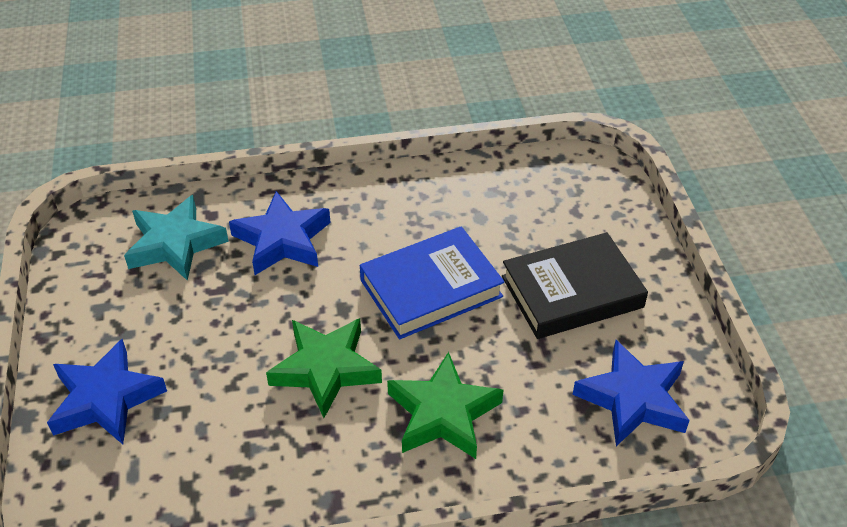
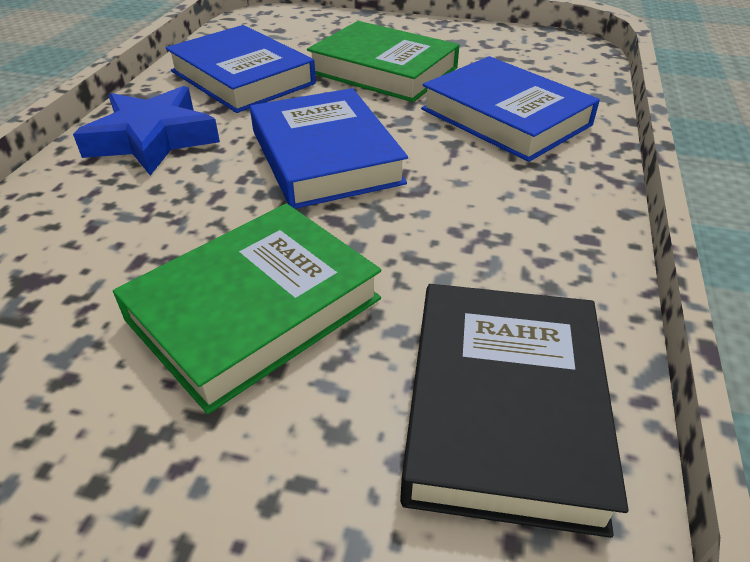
blue book: [360,226,504,339] = 1 -> [166,25,316,113] [250,88,408,209] [421,56,600,162] = 3
blue star: [47,339,167,444] [229,191,331,275] [573,340,690,446] = 3 -> [73,86,220,175] = 1
green book: none = 0 -> [113,203,381,414] [307,21,460,102] = 2
green star: [266,318,382,418] [387,352,503,459] = 2 -> none = 0
turquoise star: [124,195,229,281] = 1 -> none = 0

